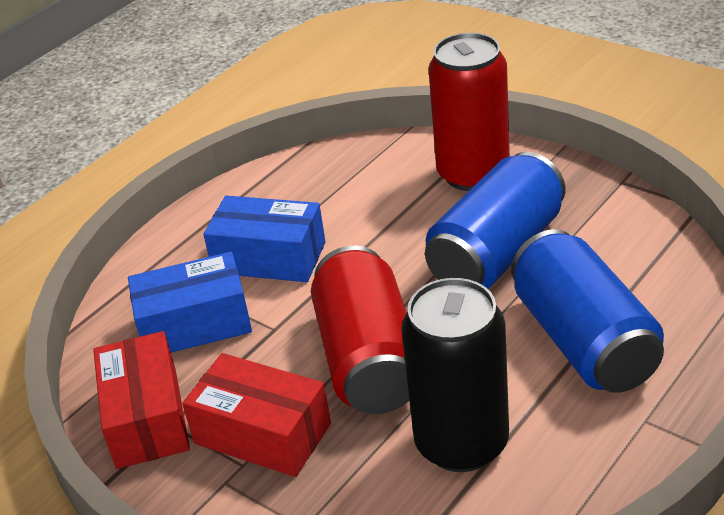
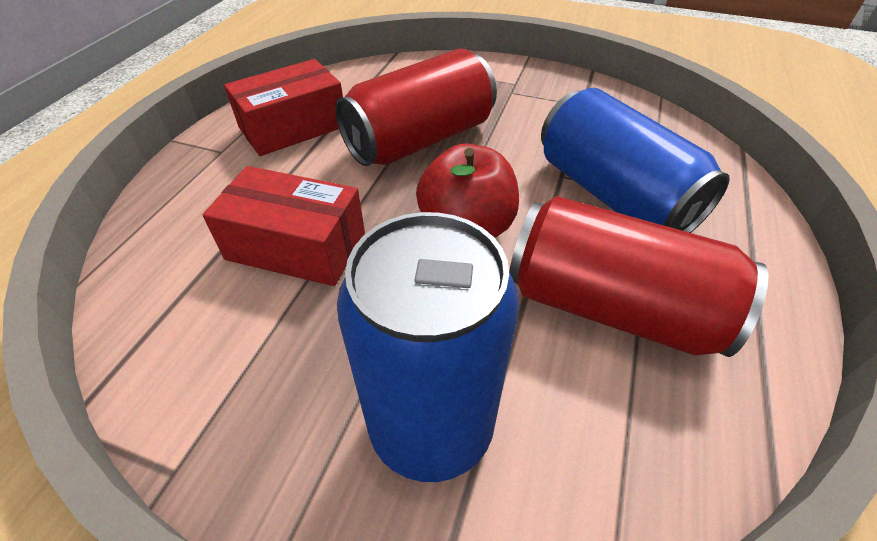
black can: [401,278,509,472] = 1 -> none = 0
blue box: [128,252,252,353] [203,196,326,282] = 2 -> none = 0
red apple: none = 0 -> [416,144,519,238] = 1

